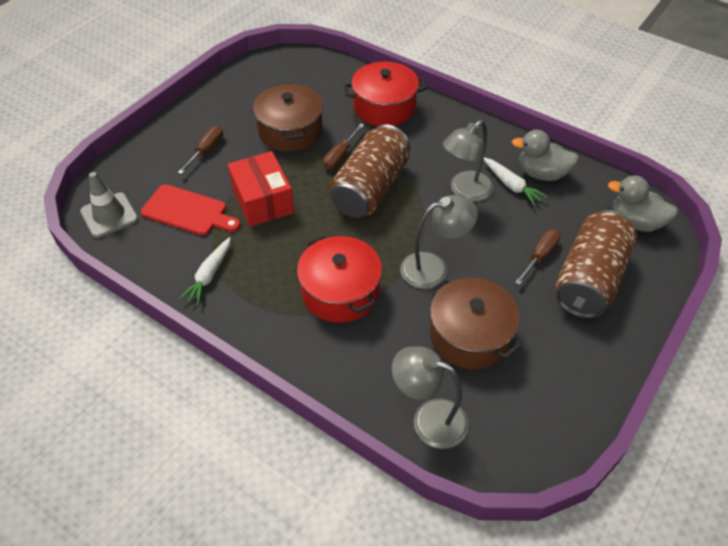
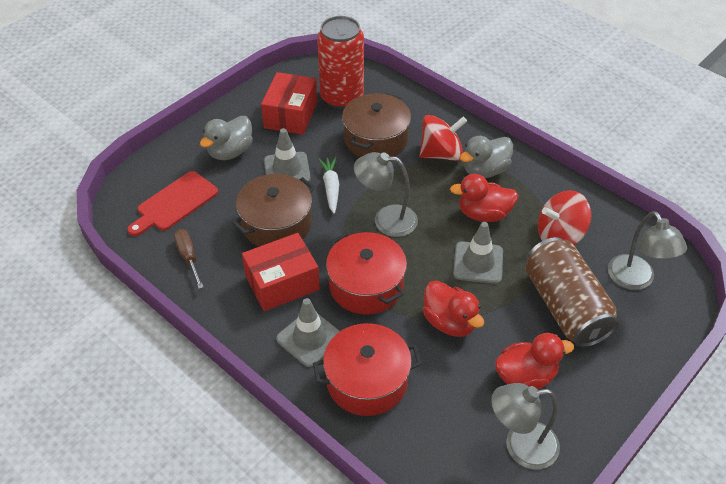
brown can: [329,124,410,218] [556,210,637,318] = 2 -> [525,237,619,347] = 1
brown screwdriver: [178,126,223,174] [323,124,364,169] [515,229,560,285] = 3 -> [174,229,204,289] = 1
grey traffic cone: [80,172,138,238] = 1 -> [264,128,311,184] [276,298,340,367] [453,222,503,284] = 3
red box: [227,151,294,227] = 1 -> [242,233,320,311] [261,72,317,135] = 2
red can: none = 0 -> [317,16,364,109] = 1
red duck: none = 0 -> [423,281,484,337] [450,174,518,222] [495,333,574,389] = 3
red spinning top: none = 0 -> [419,115,467,161] [538,190,591,245] = 2
white carrot: [179,237,231,306] [483,157,548,206] = 2 -> [318,157,339,214] = 1

